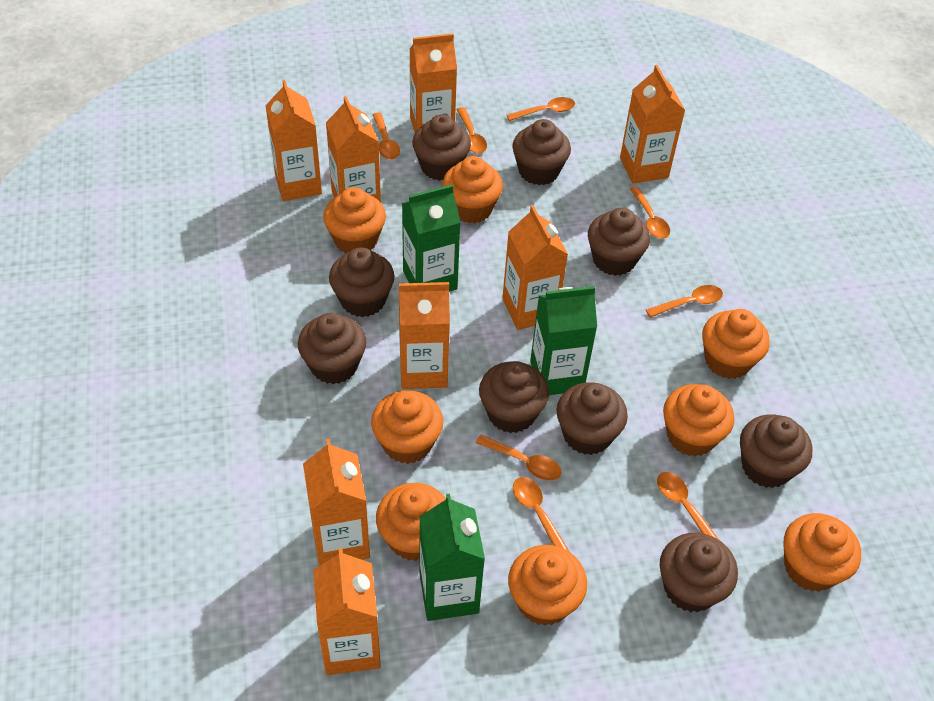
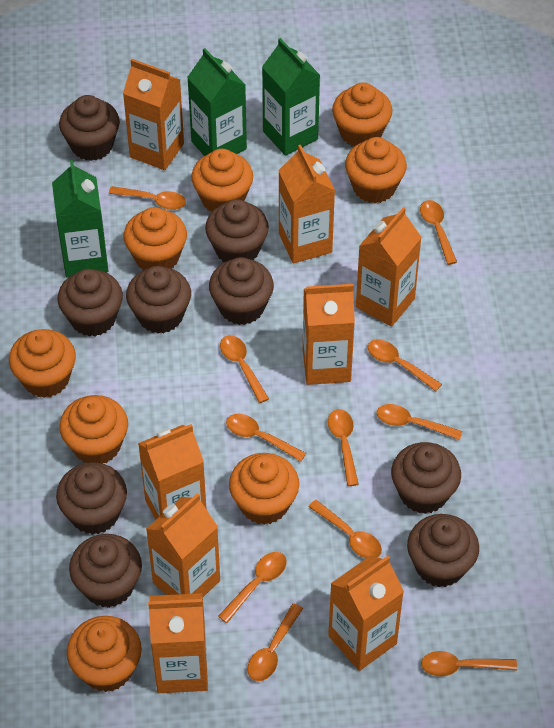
orange spoon: [373,113,400,160] [456,107,487,154] [476,435,562,481] [507,97,575,121] [513,477,570,552] [630,186,670,239] [646,285,723,318] [657,472,720,541] = 8 -> [109,186,186,210] [218,552,287,623] [220,335,269,403] [226,414,306,462] [247,603,303,681] [309,500,382,558] [328,409,359,486] [368,339,442,391] [377,404,462,440] [420,200,457,265] [421,651,517,676] = 11

